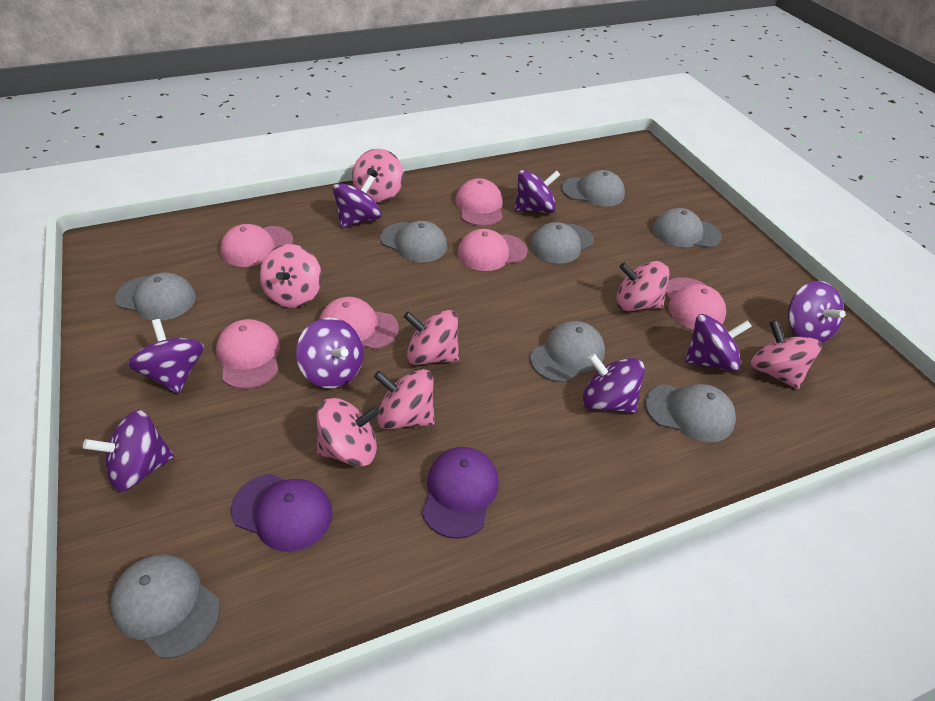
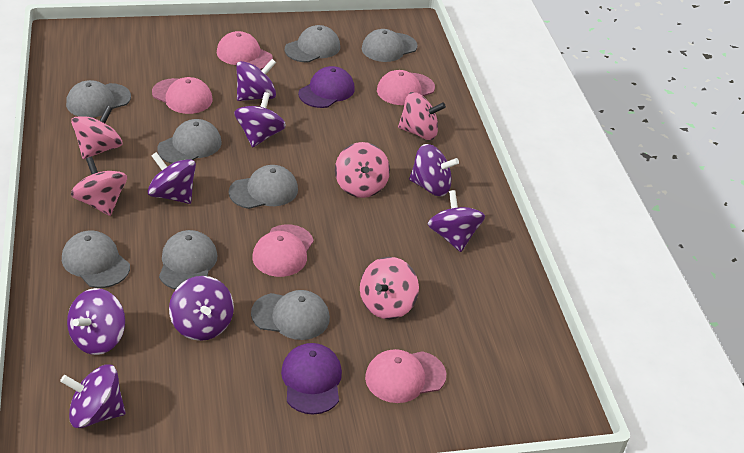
pink cap: [216,319,280,389] [220,224,293,267] [319,297,399,350] [455,178,503,226] [458,229,527,271] [665,277,726,329] = 6 -> [152,77,212,114] [217,31,273,70] [252,224,314,277] [365,349,446,403] [377,70,435,105] = 5
pink spinning top: [260,244,322,308] [317,398,380,466] [352,149,404,203] [374,369,435,429] [404,310,459,365] [616,261,669,311] [750,320,822,389] = 7 -> [71,105,122,159] [71,156,127,216] [335,142,390,198] [360,257,419,319] [398,92,446,140] = 5

